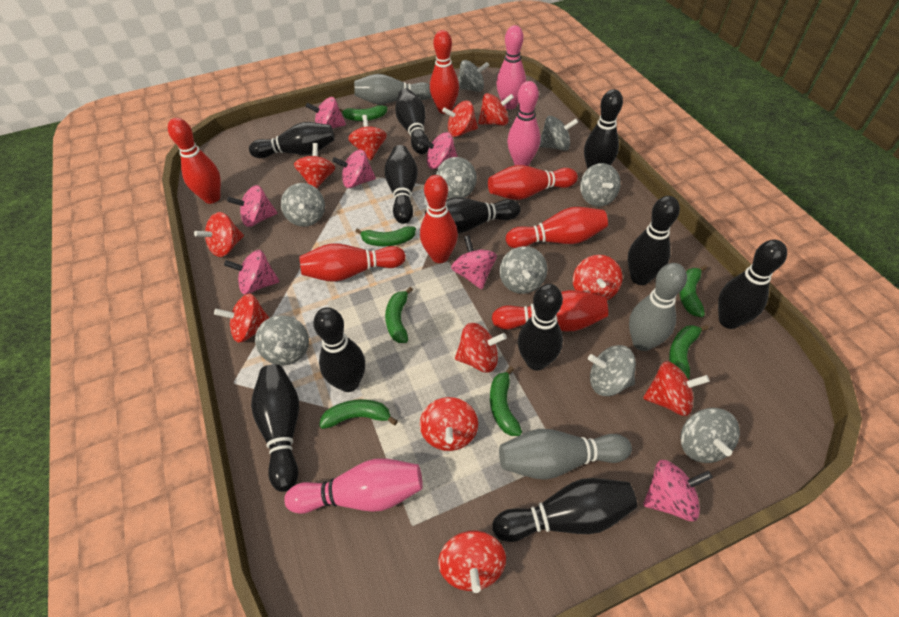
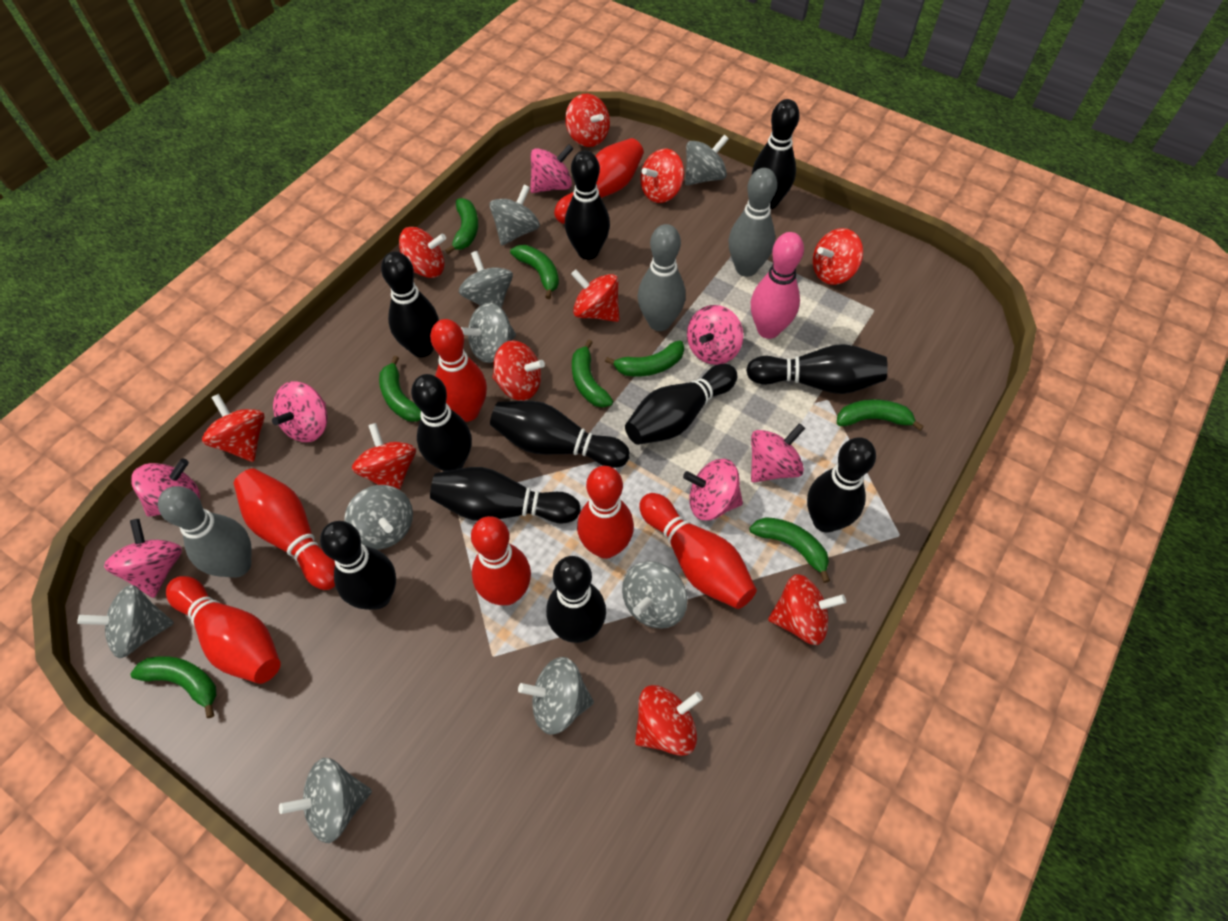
green banana: [319,399,398,429] [339,105,388,121] [355,226,416,246] [385,287,413,343] [490,366,522,436] [669,325,709,379] [679,265,707,317] = 7 -> [130,656,216,718] [379,356,421,422] [445,198,478,254] [510,245,559,299] [572,339,613,408] [605,340,684,377] [749,517,830,583] [837,399,924,431] = 8
pink bowling pin: [284,458,423,514] [496,25,526,109] [507,81,541,166] = 3 -> [751,232,804,339] = 1
red spinning top: [194,212,244,257] [214,293,269,343] [294,143,335,188] [348,115,387,160] [420,397,478,451] [438,531,506,593] [442,101,478,137] [455,323,507,372] [478,93,514,126] [573,255,622,300] [643,361,710,416] = 11 -> [202,394,265,462] [352,423,416,490] [399,227,446,278] [492,340,545,401] [565,94,610,147] [571,269,619,322] [635,685,703,756] [640,149,684,203] [768,574,846,645] [813,228,863,285] = 10

